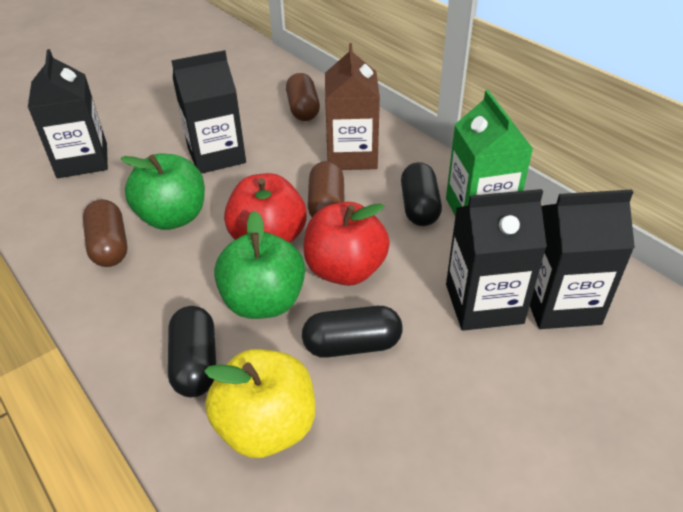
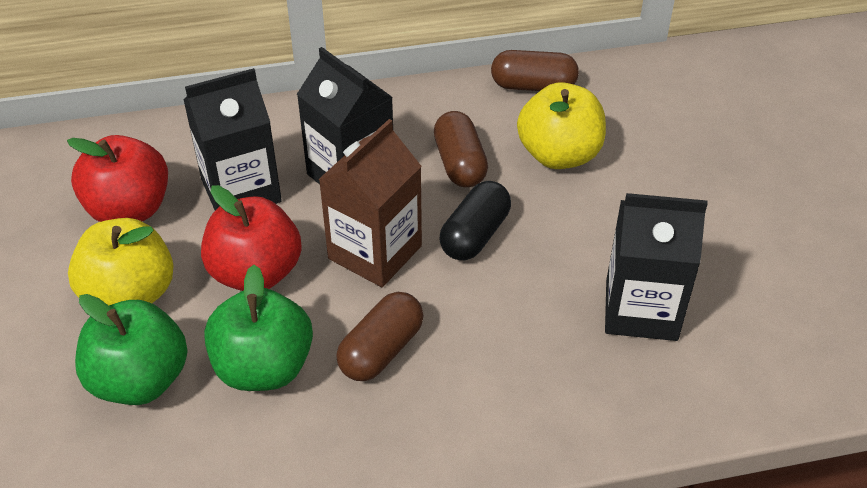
black capsule: [168,306,216,397] [302,306,403,358] [401,162,442,226] = 3 -> [440,181,511,260] = 1
black carton: [28,49,108,178] [171,50,246,174] [446,189,547,331] [530,189,635,329] = 4 -> [183,68,282,210] [297,47,393,185] [605,193,708,341] = 3
green carton: [446,90,533,216] = 1 -> none = 0
yellow apple: [204,349,315,458] = 1 -> [68,218,174,305] [517,82,606,169] = 2

